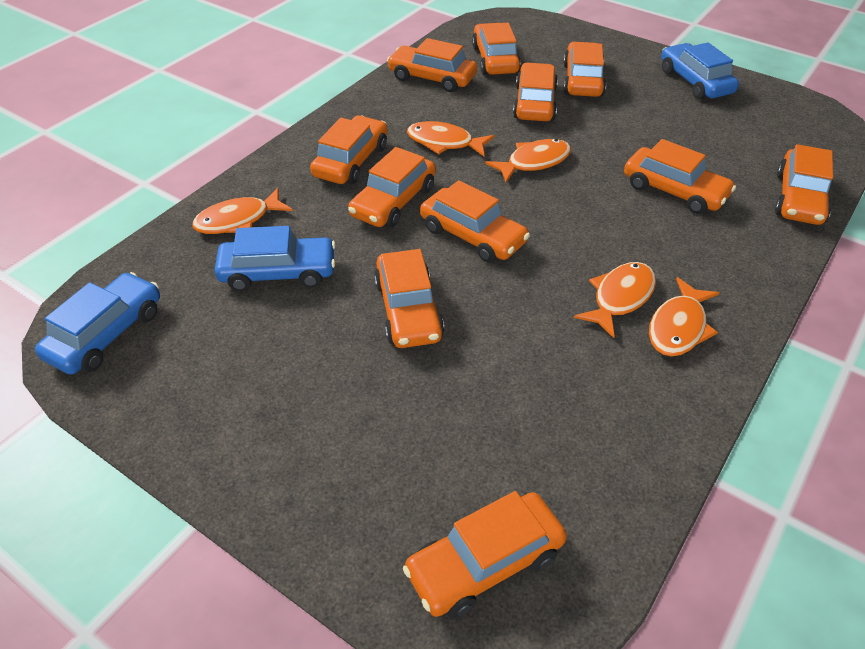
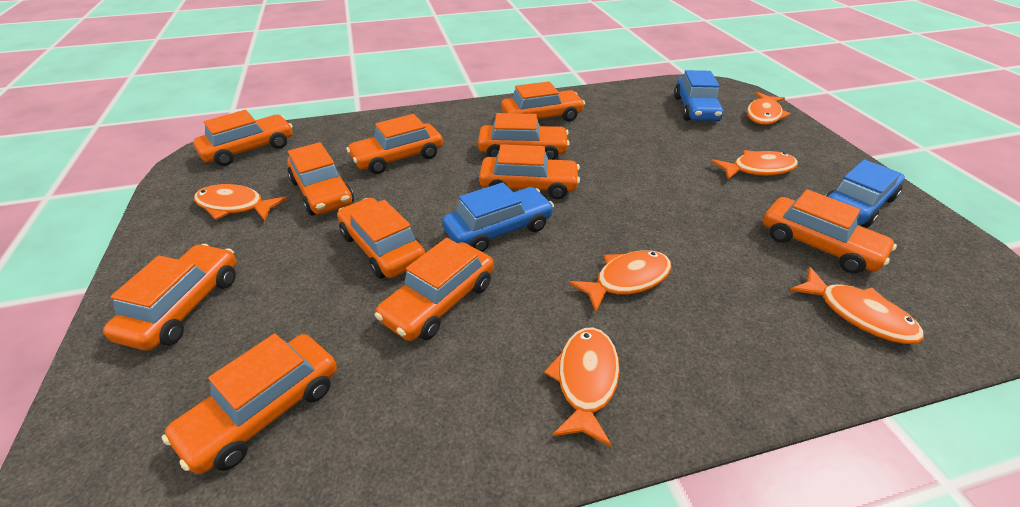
orange fish: [192,188,293,234] [407,121,494,157] [485,139,571,182] [574,262,656,338] [649,277,719,357] = 5 -> [194,184,288,221] [544,327,620,447] [569,250,672,312] [711,150,798,180] [747,92,791,125] [789,267,924,344] = 6

